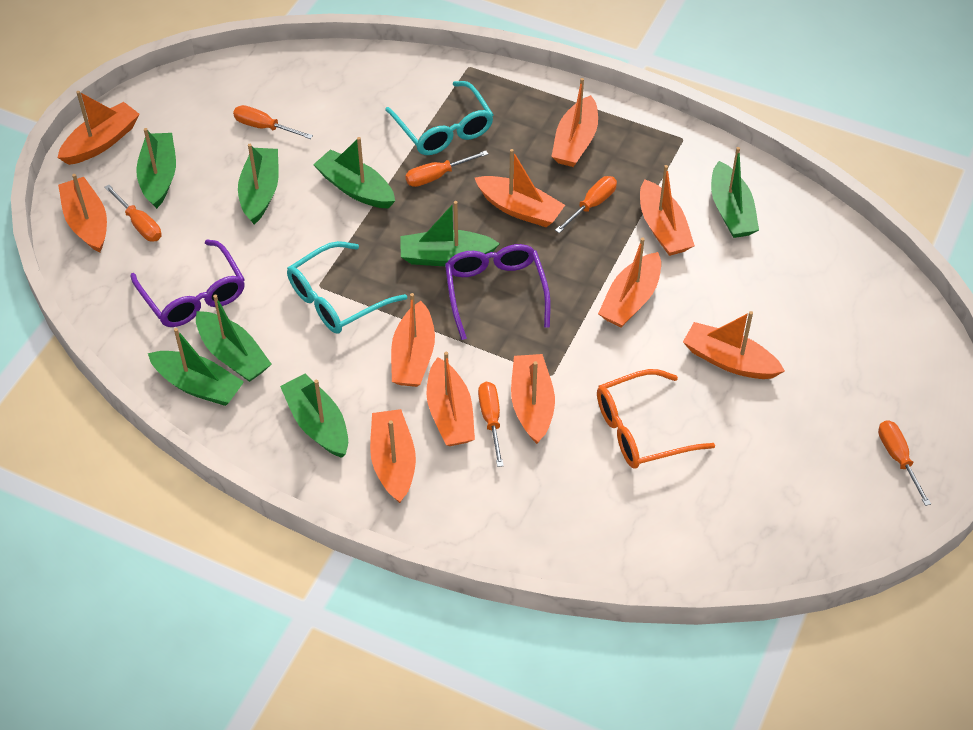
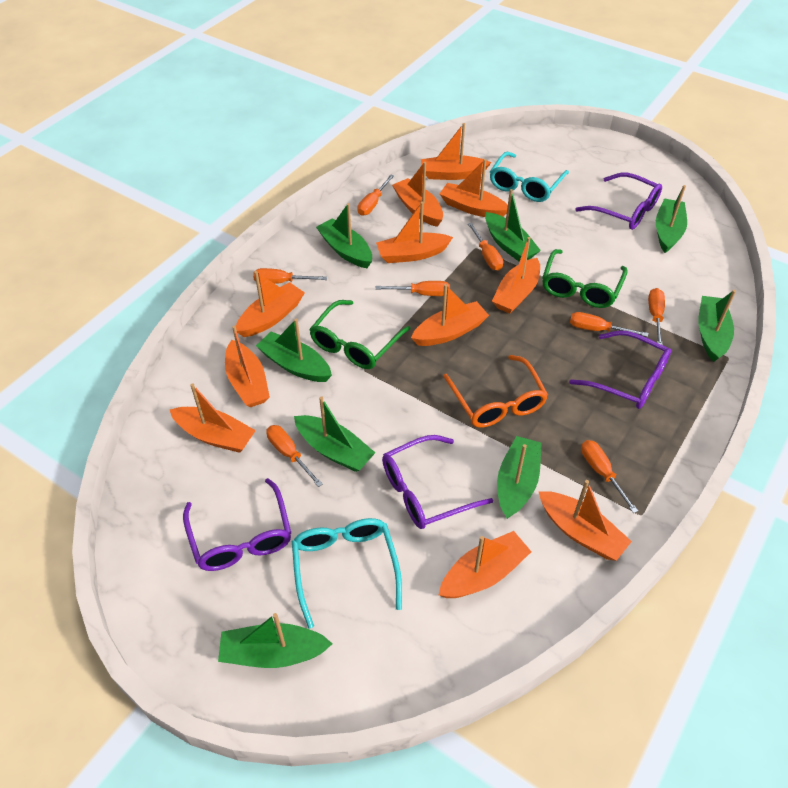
green glasses: none = 0 -> [309,300,410,369] [542,249,628,308] = 2
orange screwdriver: [104,185,162,241] [233,105,313,139] [405,151,488,187] [478,382,504,467] [555,176,617,233] [878,420,931,506] = 6 -> [253,268,327,284] [266,425,323,487] [357,175,394,216] [376,281,450,296] [468,223,503,271] [570,312,648,337] [581,440,638,513] [648,288,665,345] = 8
purple glasses: [130,240,245,327] [445,244,551,340] = 2 -> [183,478,291,571] [382,435,493,529] [569,330,671,409] [575,173,662,230] = 4

